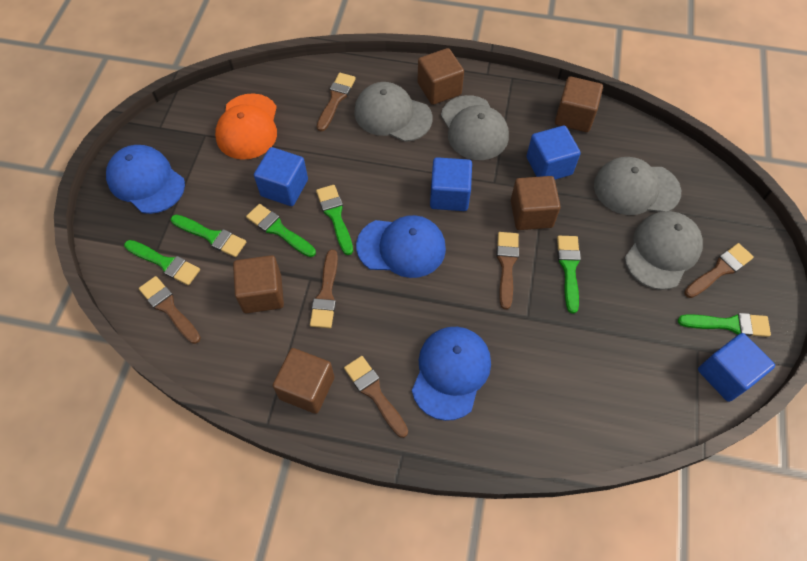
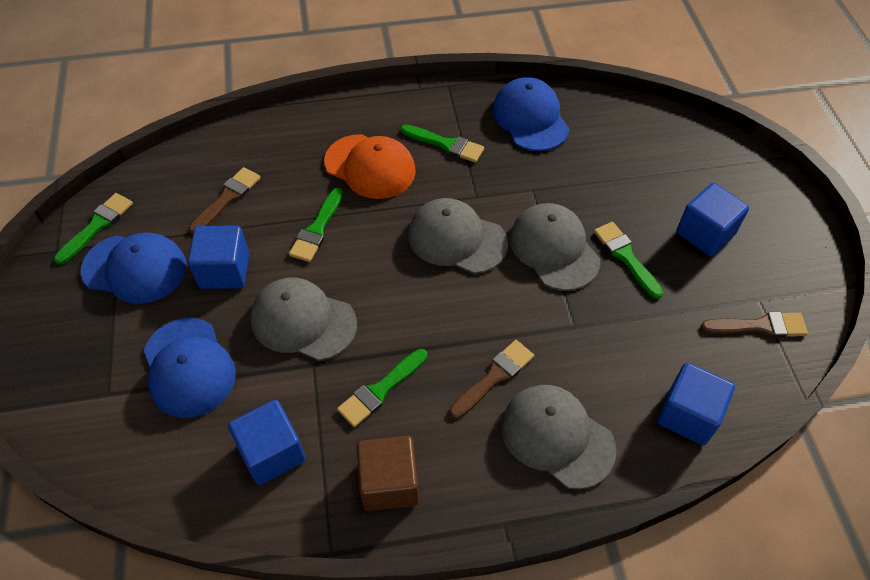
brown brush: [139,276,201,344] [310,250,338,328] [317,73,356,132] [344,356,408,438] [496,232,519,309] [684,243,754,298] = 6 -> [189,167,260,235] [449,340,534,419] [701,312,808,337] = 3
brown cube: [233,255,284,313] [273,348,335,414] [418,48,464,105] [511,176,561,230] [555,76,603,132] = 5 -> [357,436,419,511] = 1
green brush: [124,240,200,285] [171,215,246,257] [246,204,316,257] [316,185,353,255] [557,236,581,313] [678,313,771,337] = 6 -> [54,193,133,265] [289,188,343,262] [337,349,427,427] [401,124,484,163] [594,222,663,299] = 5

